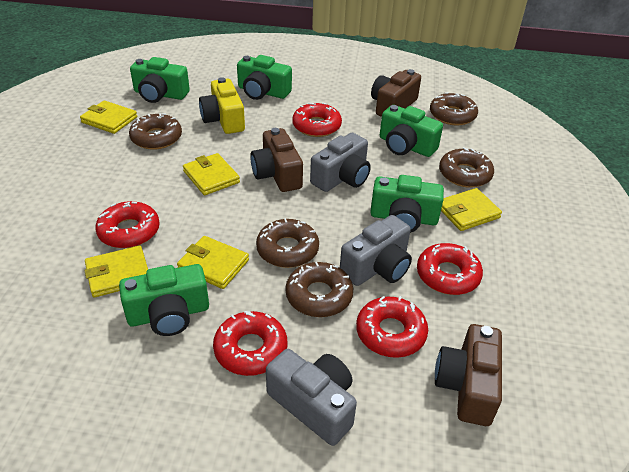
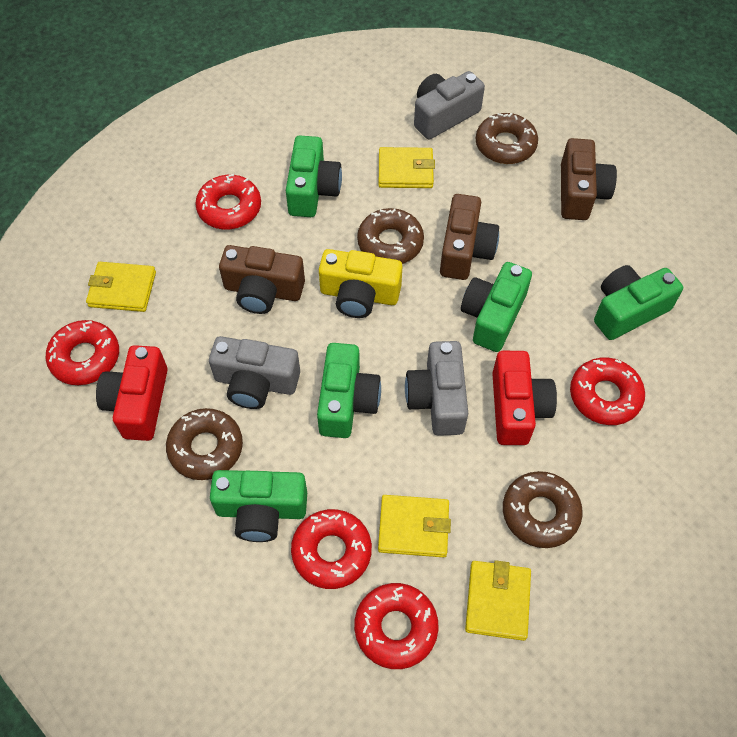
brown donut: [129,113,182,150] [256,218,319,268] [285,262,353,317] [430,92,478,125] [439,147,494,188] = 5 -> [166,408,243,480] [357,208,424,264] [476,113,538,164] [503,471,583,548] = 4
red camera: none = 0 -> [96,345,168,441] [492,351,557,445] = 2
yellow wallet: [80,100,137,134] [85,246,148,298] [177,236,249,289] [183,153,240,195] [441,188,502,231] = 5 -> [86,262,156,312] [378,495,451,557] [379,147,435,188] [465,560,531,641] = 4

